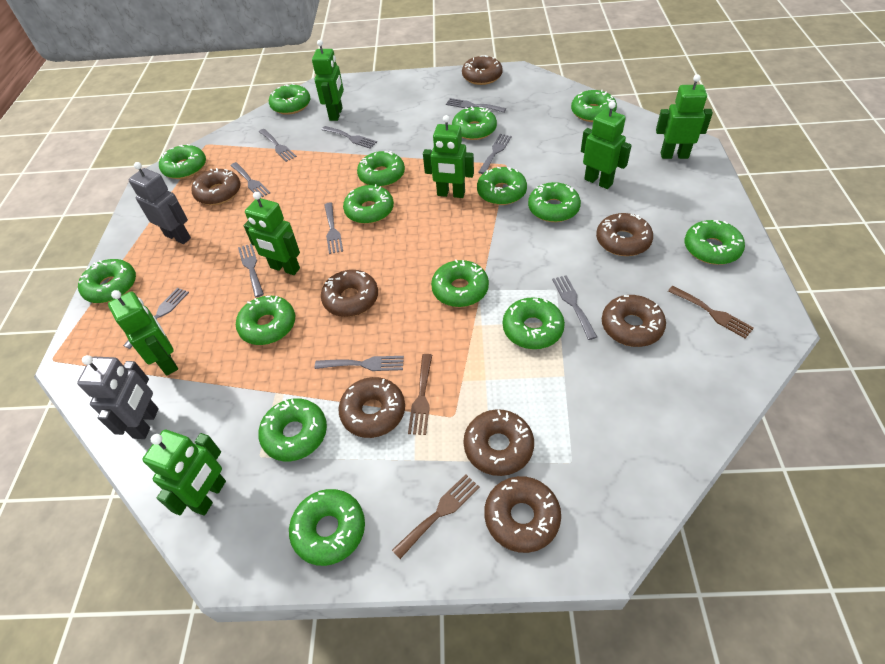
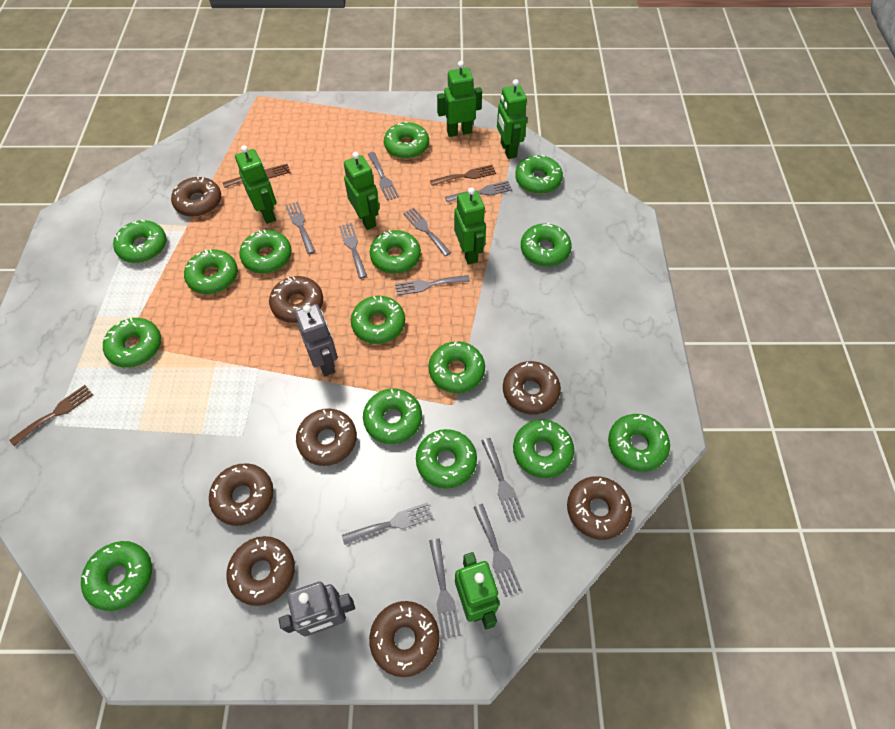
green robot: [108,290,178,376] [142,430,226,516] [244,192,300,275] [312,40,344,121] [423,115,474,198] [581,101,632,189] [656,74,713,159] = 7 -> [235,145,276,224] [344,152,379,230] [437,61,482,137] [454,187,486,265] [455,552,499,630] [497,79,527,159] = 6

